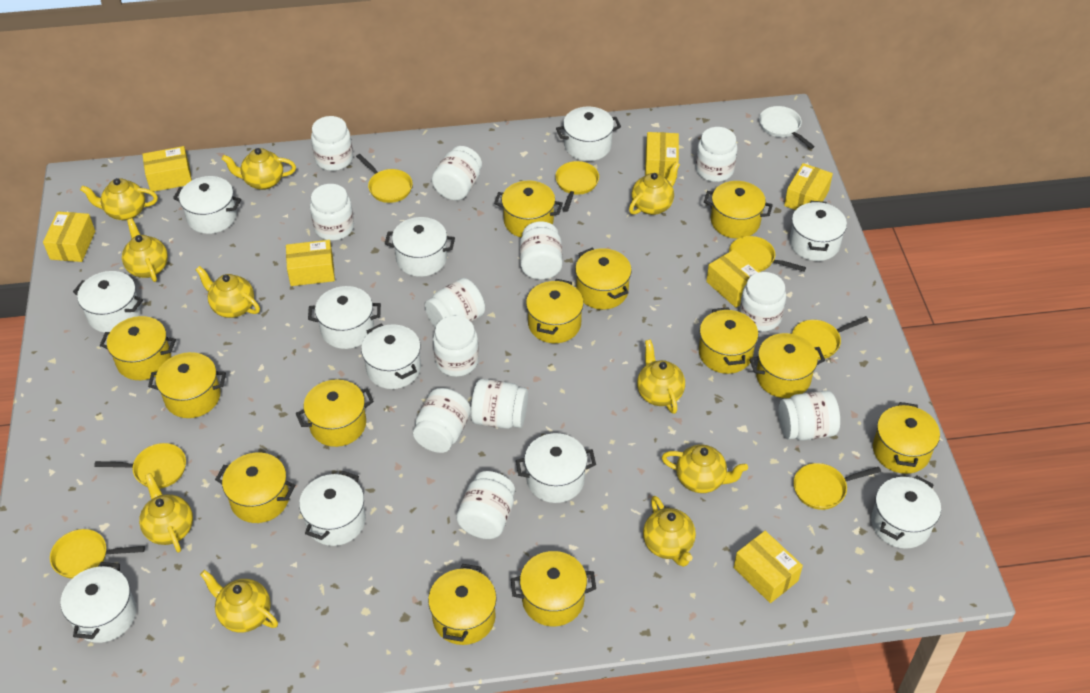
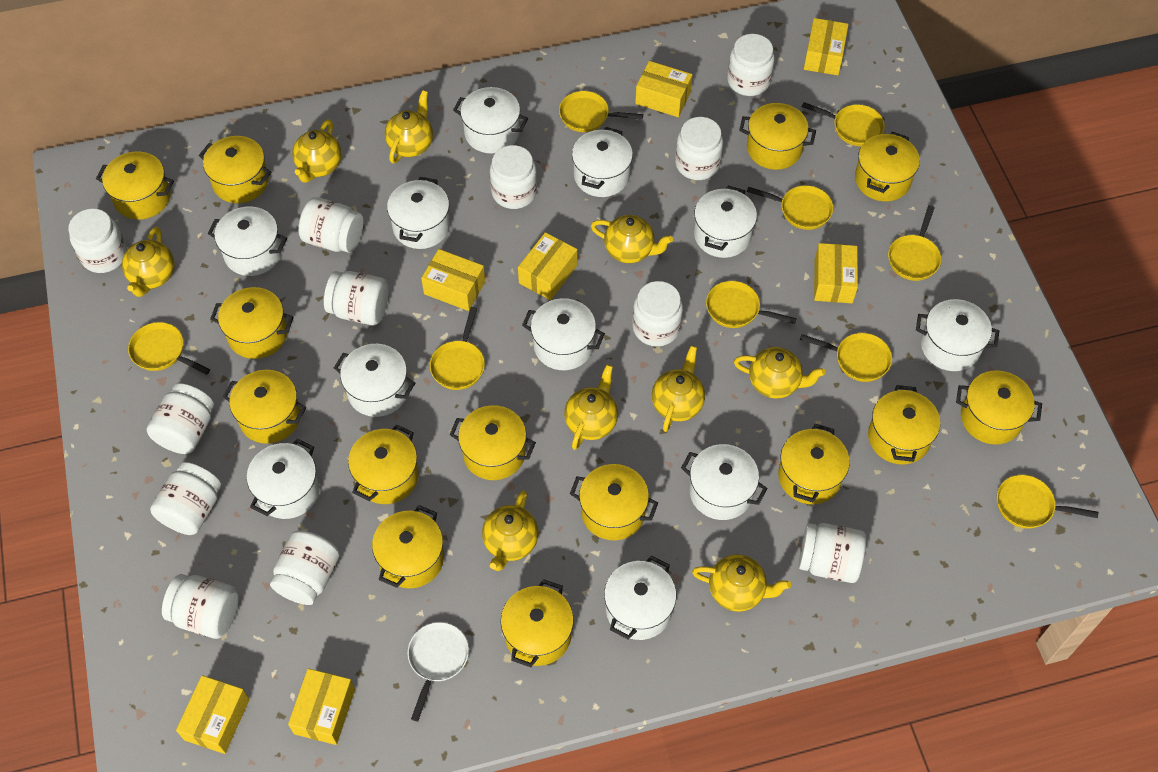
yellow pan: [50,529,145,579] [94,443,186,488] [356,154,413,203] [555,161,599,212] [729,236,806,272] [792,316,869,360] [793,463,881,510] = 7 -> [128,322,210,375] [430,307,485,390] [559,91,643,132] [706,281,797,328] [747,185,833,230] [800,333,892,382] [802,102,885,146] [888,205,941,281] [997,475,1098,529] = 9
yellow pot: [100,316,176,380] [148,352,226,418] [215,453,296,523] [296,379,374,447] [428,564,497,645] [494,180,563,237] [511,551,596,626] [526,279,584,343] [575,248,632,310] [699,307,758,374] [704,181,773,239] [749,333,825,398] [873,402,940,474] = 13 -> [96,151,174,220] [199,136,271,203] [210,287,294,359] [223,370,306,444] [348,425,419,504] [372,505,444,588] [449,405,536,480] [501,579,574,667] [570,464,658,540] [739,103,816,170] [778,424,850,504] [855,132,920,202] [868,385,940,464] [956,371,1042,444] = 14
yellow teapot: [80,178,158,220] [122,218,168,282] [139,473,193,553] [196,266,260,318] [200,570,278,632] [222,148,296,190] [629,162,680,215] [637,339,685,414] [643,496,696,567] [662,445,748,493] = 10 -> [122,227,175,297] [292,120,342,183] [385,90,433,164] [482,490,538,571] [564,364,618,450] [591,215,673,263] [652,346,705,432] [692,554,791,612] [734,347,826,399] = 9

